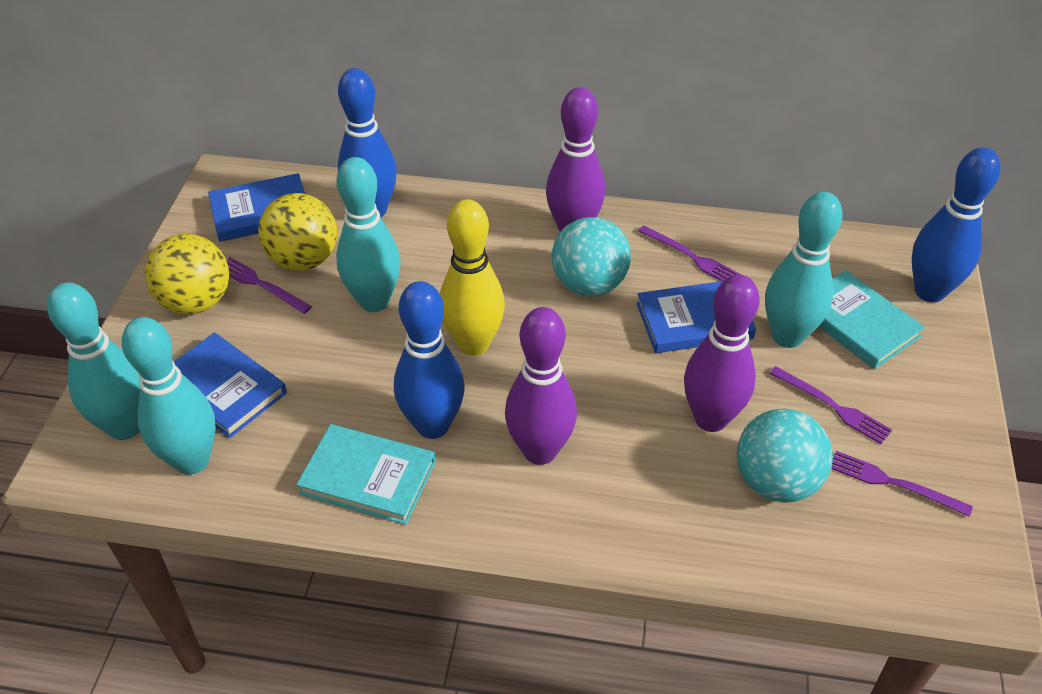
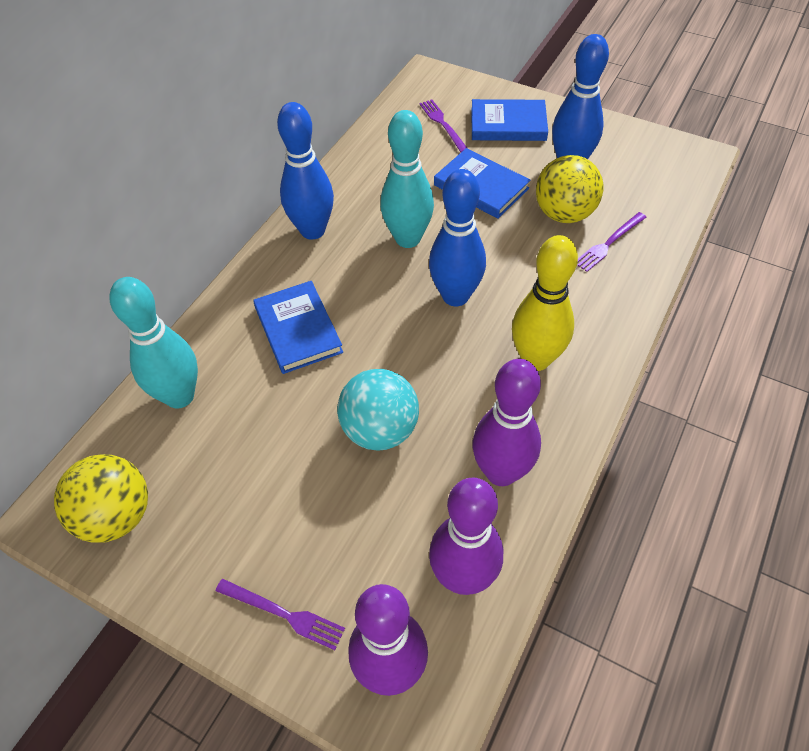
purple fork: [226,257,312,314] [638,225,741,281] [769,366,892,444] [831,451,973,517] = 4 -> [216,579,345,650] [419,100,468,152] [577,212,647,272] = 3
turquoise ball: [551,217,631,296] [737,409,833,503] = 2 -> [337,369,419,451] = 1
turquoise book: [296,424,436,525] [818,270,925,369] = 2 -> none = 0
turquoise bowling pin: [47,282,140,440] [122,317,216,475] [336,157,401,312] [765,192,843,348] = 4 -> [110,277,198,408] [380,110,434,248] = 2

